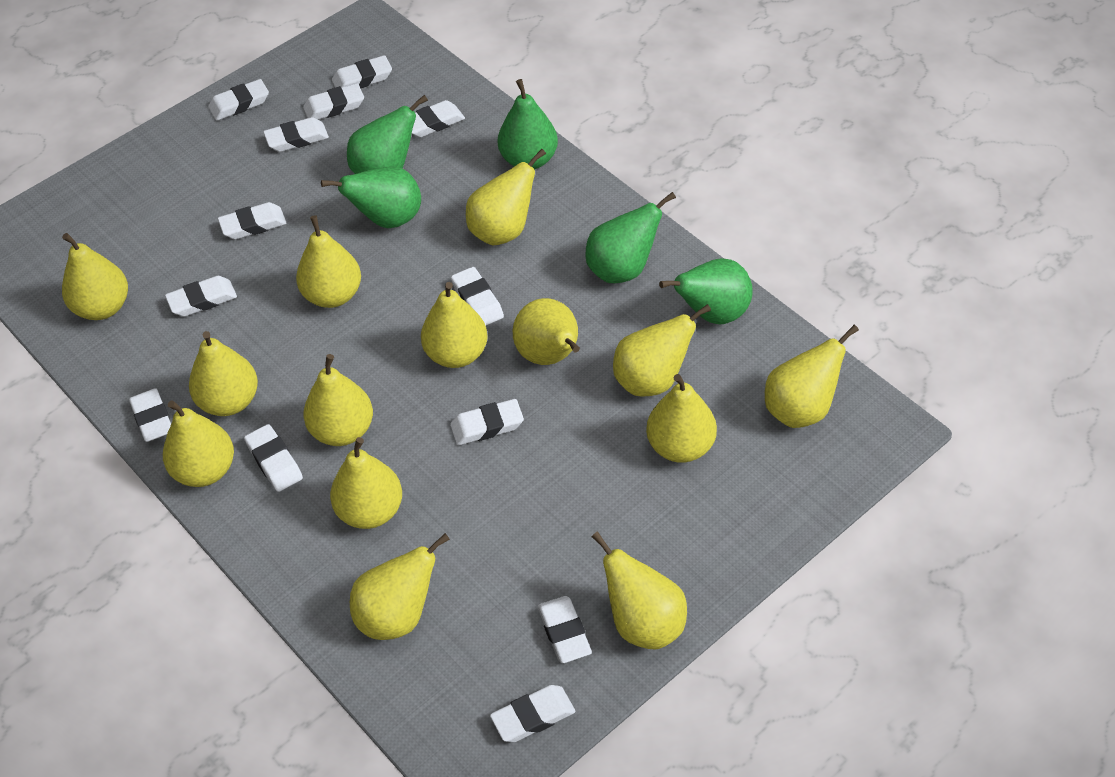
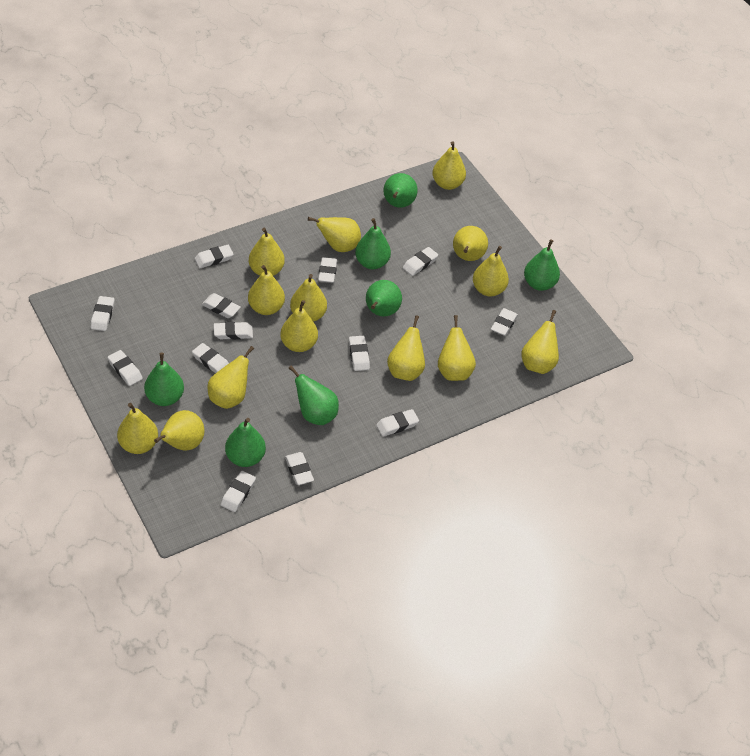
green pear: [321,166,421,228] [347,95,428,174] [497,79,558,169] [586,192,676,283] [659,258,753,324] = 5 -> [144,352,184,406] [225,418,266,467] [289,365,339,425] [355,218,391,269] [366,280,402,317] [383,173,418,208] [524,239,560,291] = 7

